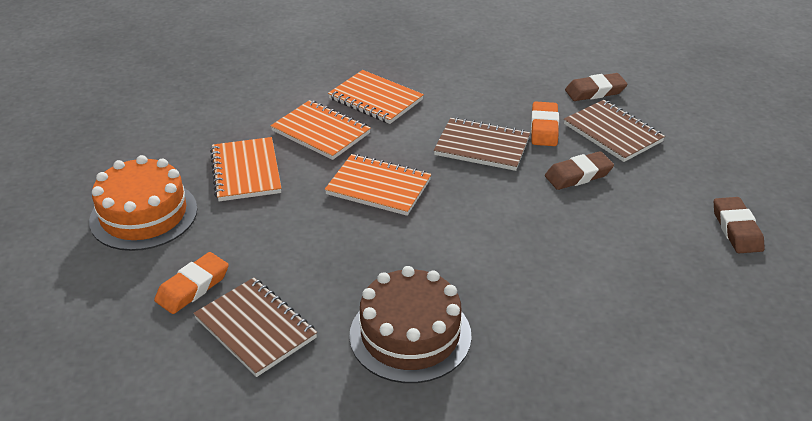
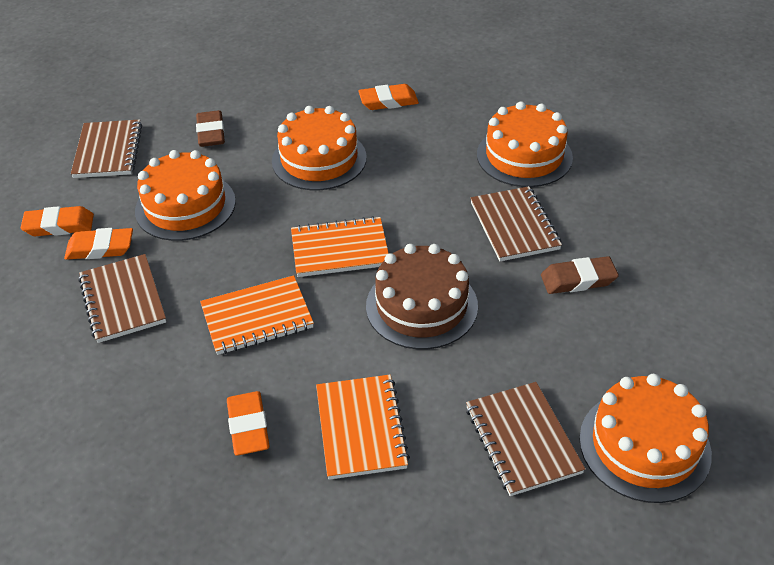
brown eraser: [545,151,614,190] [565,73,628,101] [714,197,765,253] = 3 -> [196,110,225,147] [541,256,619,294] = 2
brown notebook: [193,278,317,377] [434,117,530,171] [564,100,665,162] = 3 -> [71,119,142,178] [78,254,166,343] [466,382,585,496] [470,186,562,261] = 4
orange cake: [89,155,197,251] = 1 -> [135,150,236,241] [272,106,367,190] [477,101,573,187] [579,374,712,503] = 4
orange eraser: [154,252,229,314] [531,101,559,146] = 2 -> [21,206,94,236] [64,228,133,260] [227,391,269,456] [359,84,419,110] = 4
orange notebook: [210,137,281,201] [271,100,371,160] [325,154,431,216] [328,70,424,124] = 4 -> [200,275,314,355] [291,216,389,277] [316,375,410,480] = 3

